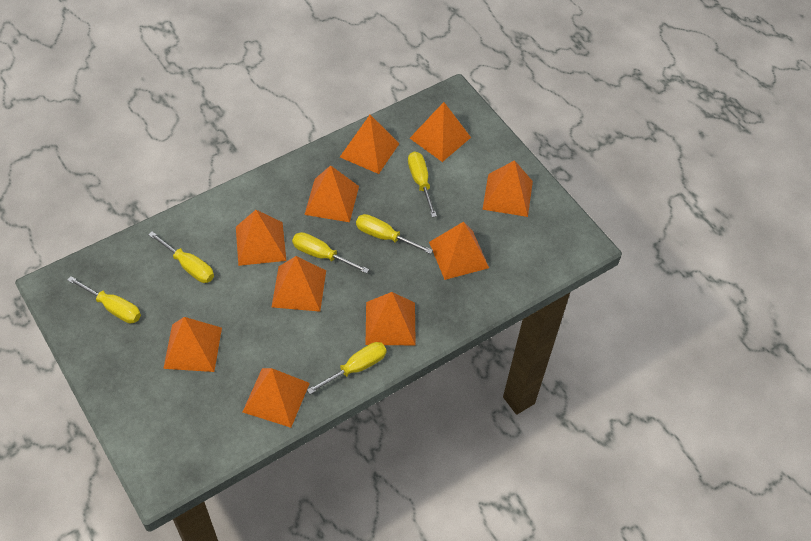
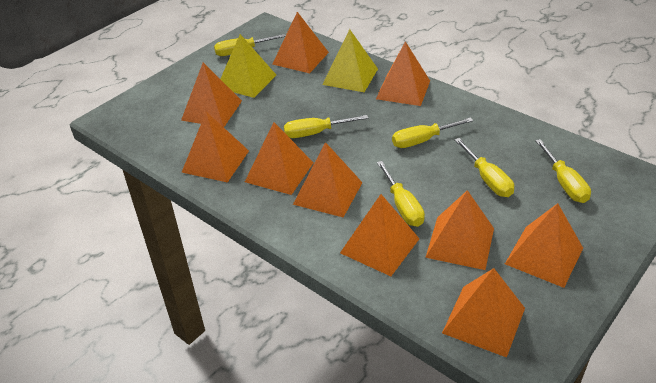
yellow pyramid: none = 0 -> [221,34,276,98] [322,29,378,92] = 2

